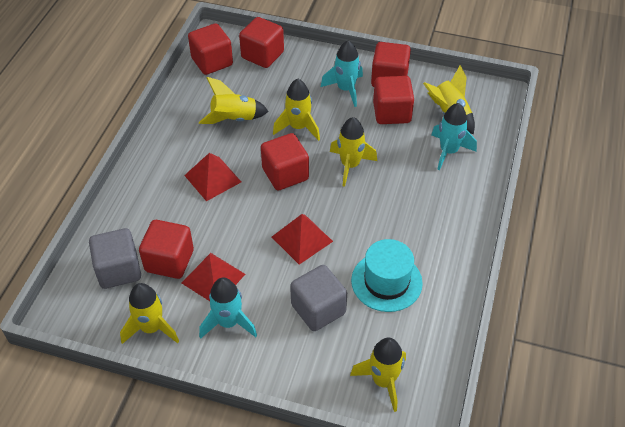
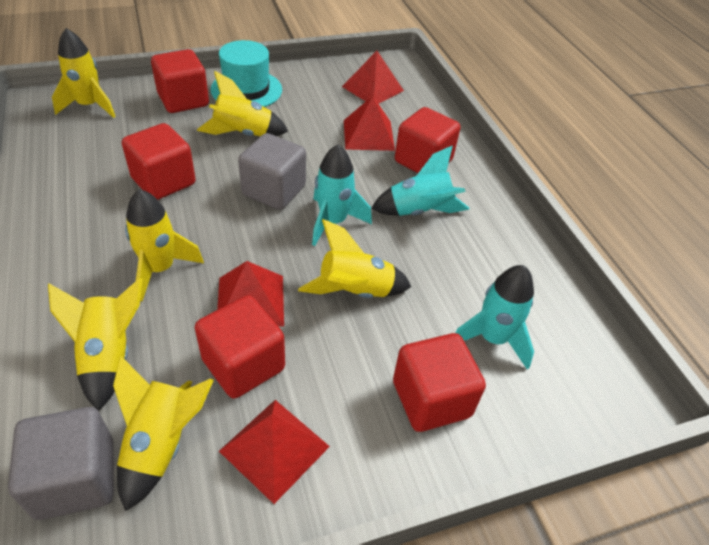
red cube: [139,220,194,279] [188,23,233,75] [239,17,284,68] [261,133,309,190] [371,42,411,87] [373,76,414,124] = 6 -> [122,123,196,200] [151,49,209,113] [195,295,285,399] [393,333,486,432] [395,107,460,173] = 5
red pyramid: [182,253,245,301] [184,153,241,201] [272,214,333,265] = 3 -> [217,261,284,327] [219,400,330,504] [342,51,404,104] [344,96,395,151] = 4

